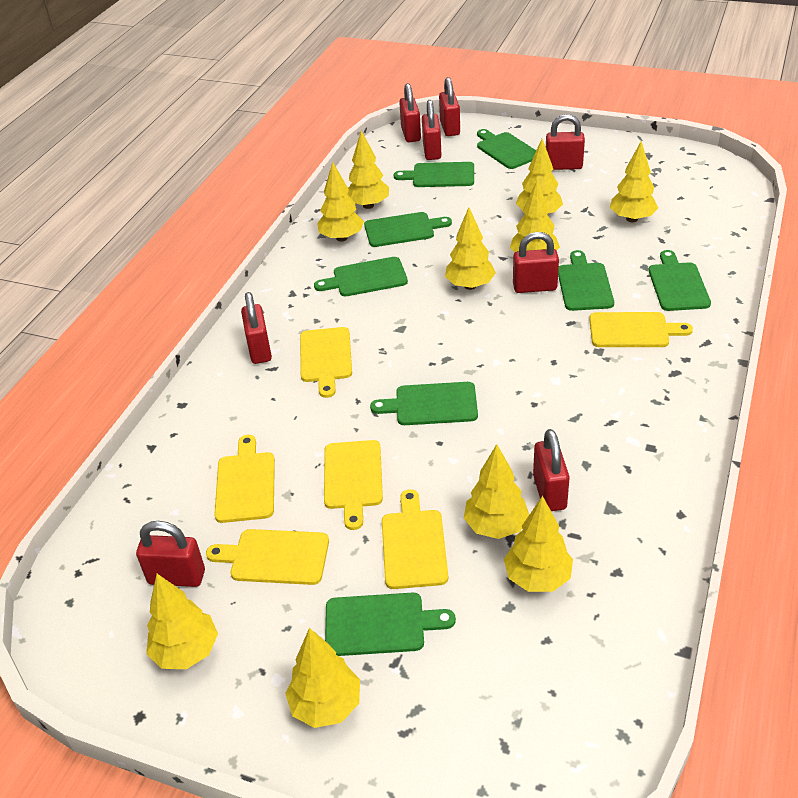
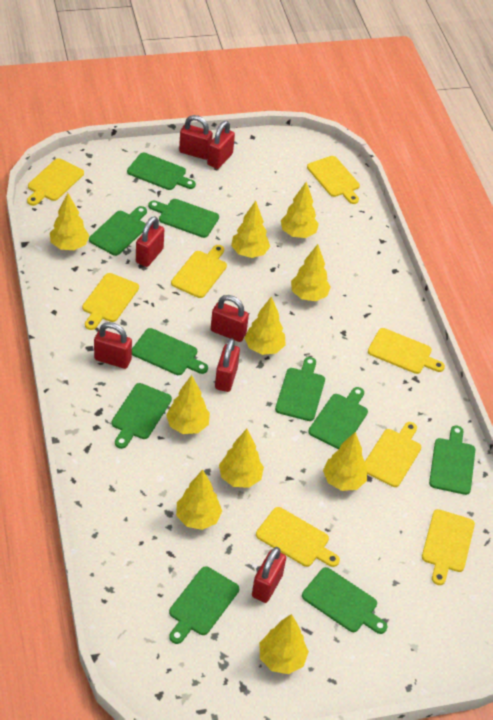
green cutting board: [314,257,408,296] [325,593,456,656] [364,212,452,247] [370,382,478,425] [394,162,474,187] [477,129,536,169] [558,250,614,311] [649,250,711,311] = 8 -> [89,206,147,256] [112,383,172,449] [127,152,196,190] [132,328,208,375] [148,199,219,238] [169,566,239,644] [275,357,325,421] [302,567,387,634] [308,387,368,449] [429,426,475,495] = 10
red padlock: [136,521,205,587] [241,292,272,364] [399,83,421,142] [422,100,441,160] [439,77,460,136] [513,232,559,293] [533,429,570,511] [546,114,585,170] = 8 -> [94,322,132,369] [136,216,164,267] [179,115,213,160] [207,121,235,169] [211,295,249,342] [215,338,240,392] [252,547,286,603] = 7
yellow cutting board: [206,529,329,585] [214,435,275,523] [300,327,352,398] [324,440,383,530] [382,489,448,589] [589,312,693,347] = 6 -> [27,158,84,206] [82,273,139,330] [171,245,227,298] [256,507,340,567] [307,156,360,204] [365,422,421,487] [368,328,445,374] [422,509,475,585] = 8

